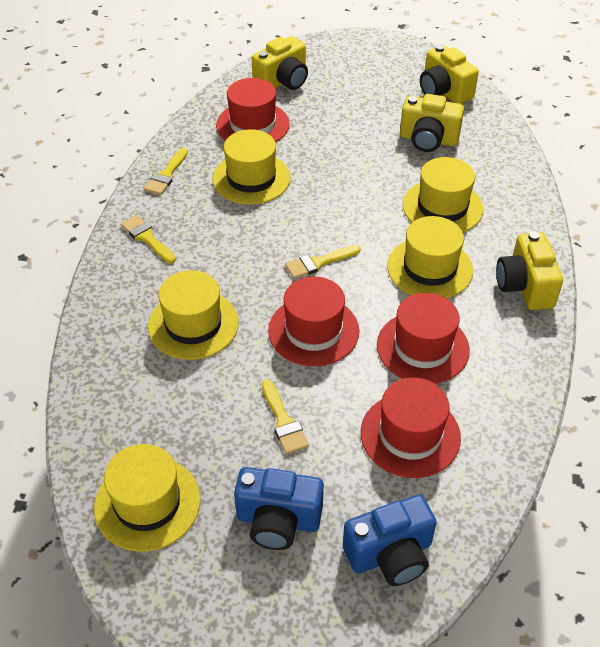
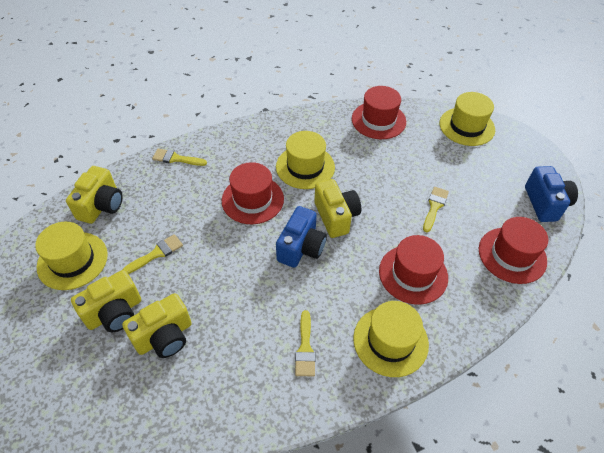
yellow hat: [94,444,201,552] [148,270,239,360] [212,130,291,205] [387,216,473,298] [402,157,483,232] = 5 -> [35,222,108,290] [276,131,335,189] [353,301,429,377] [439,92,495,146] = 4

